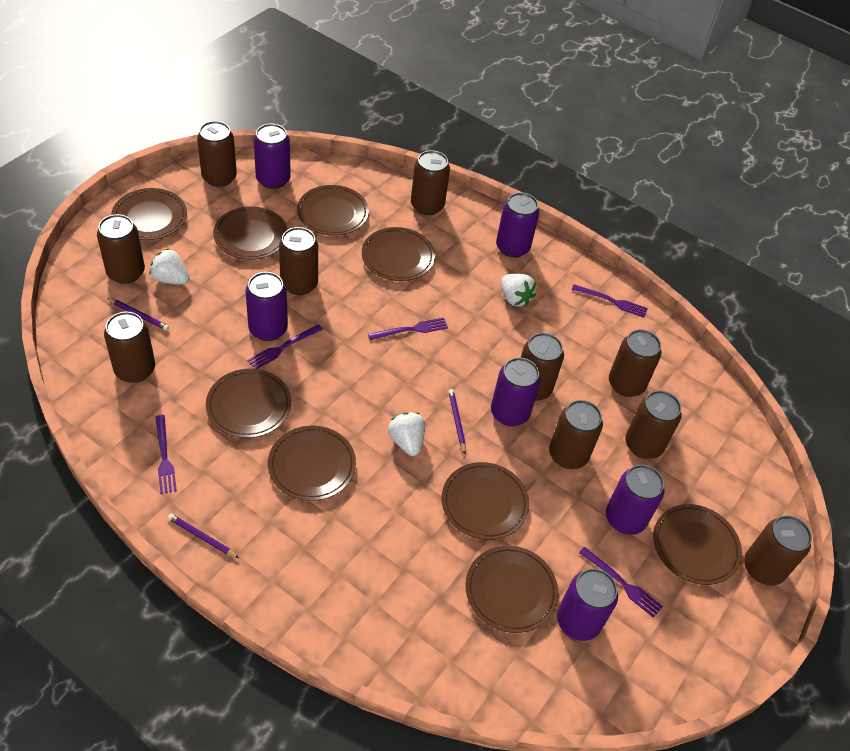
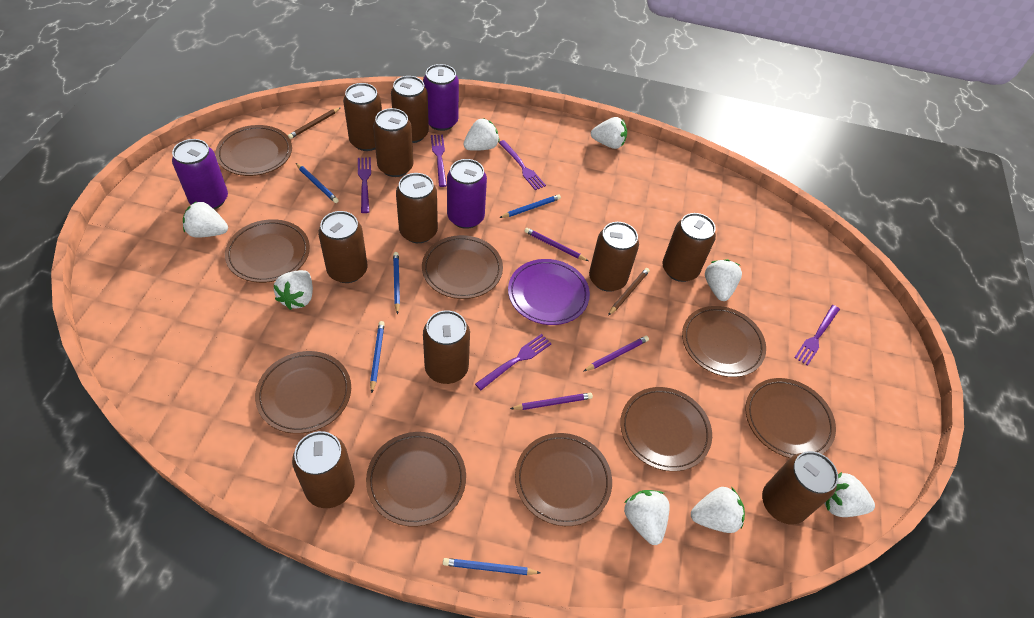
blue pencil: none = 0 -> [296,163,339,203] [370,321,385,393] [393,252,400,314] [443,558,541,575] [499,194,561,218] = 5
brown pencil: none = 0 -> [288,107,341,139] [608,268,650,316] = 2
purple can: [245,272,288,341] [254,124,291,189] [491,357,541,426] [496,192,540,258] [557,568,618,641] [606,465,665,535] = 6 -> [172,139,228,209] [423,64,459,131] [447,159,487,229] = 3
purple plate: none = 0 -> [508,259,590,325] = 1
white strawberry: [150,248,190,285] [388,412,425,456] [501,274,536,307] = 3 -> [183,201,228,238] [274,270,313,310] [463,118,500,151] [591,117,627,149] [624,490,670,545] [691,487,745,533] [705,259,742,301] [824,472,875,517] = 8

